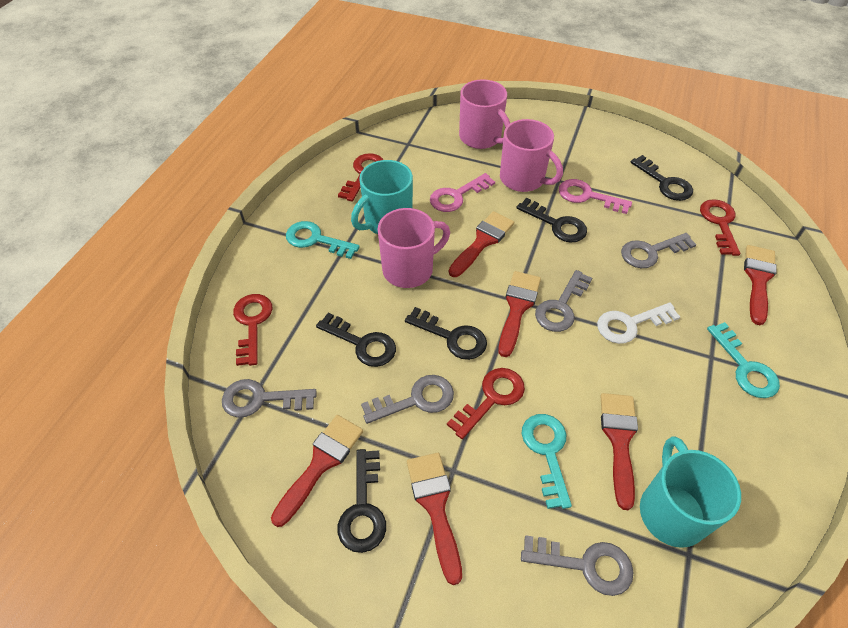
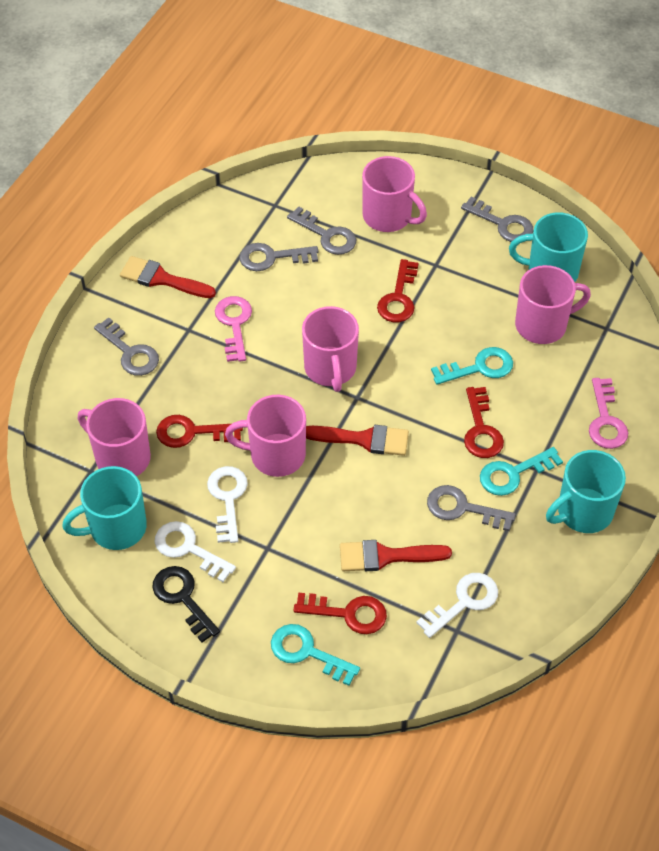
black key: [316,313,396,367] [337,449,386,553] [405,307,487,360] [516,198,587,243] [630,155,693,201] = 5 -> [152,566,220,643] = 1
pink mug: [378,208,450,288] [459,79,510,149] [500,119,563,192] = 3 -> [78,398,151,476] [225,395,306,477] [302,306,359,392] [362,156,427,232] [515,265,591,344] = 5
red brush: [271,415,363,527] [407,453,462,585] [449,211,514,277] [498,271,541,357] [600,393,638,510] [744,245,777,325] = 6 -> [120,256,216,298] [306,425,409,456] [340,540,452,571] = 3
turquoise mug: [351,160,413,234] [640,436,741,548] = 2 -> [62,466,147,550] [509,212,588,282] [546,450,626,533] = 3
white key: [597,302,680,344] = 1 -> [155,521,236,582] [207,466,248,543] [416,573,498,638] = 3

